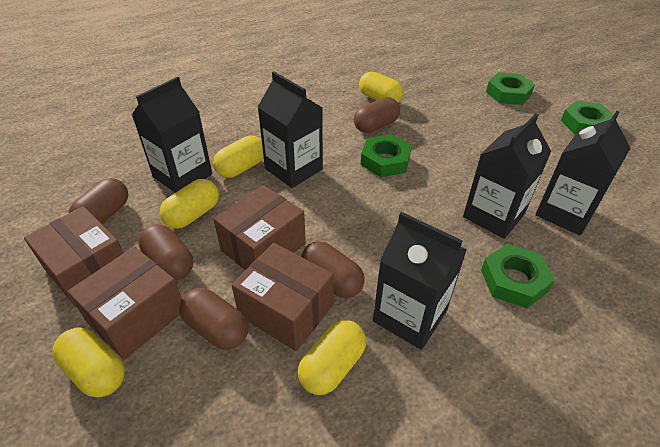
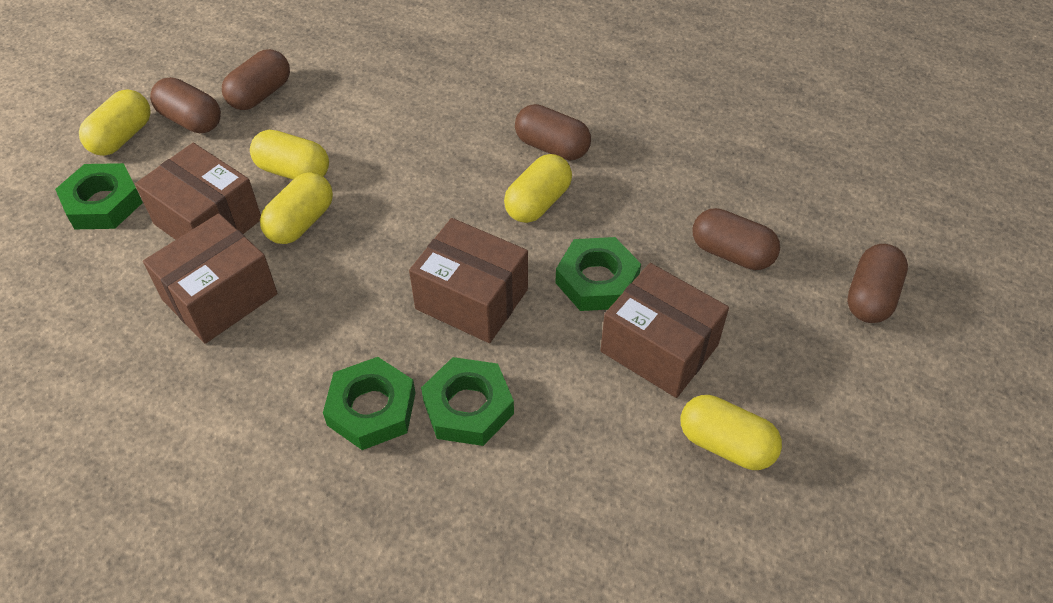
black carton: [132,77,212,193] [258,72,323,188] [373,212,467,350] [463,114,551,239] [535,111,630,236] = 5 -> none = 0

